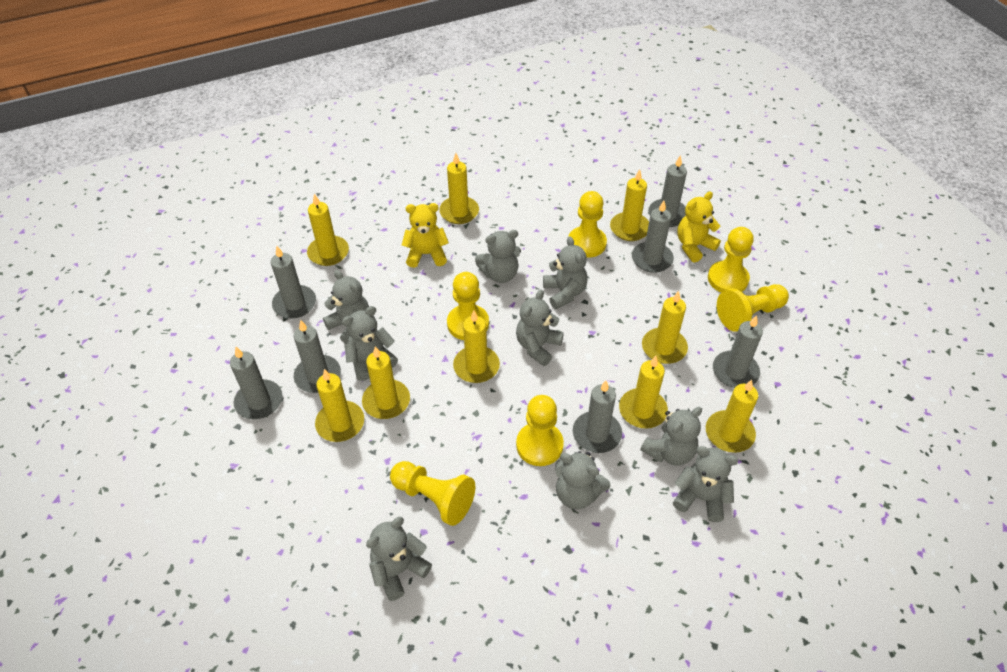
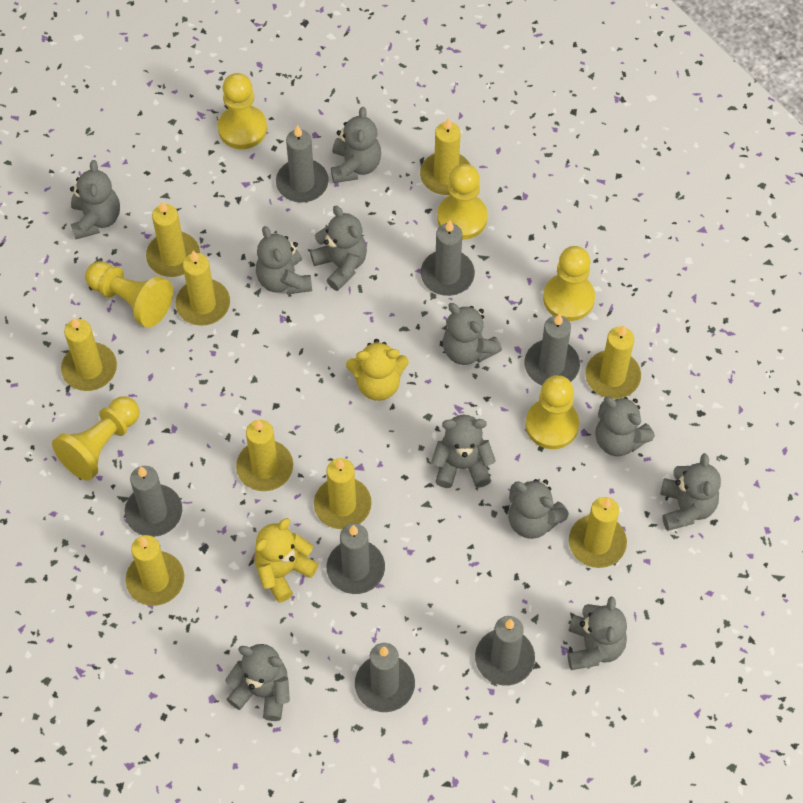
grey teddy bear: [323,270,369,344] [342,306,398,381] [366,517,432,601] [475,230,521,283] [516,290,564,366] [543,237,588,309] [556,451,611,509] [640,407,702,466] [673,446,738,522] = 9 -> [70,160,120,239] [225,644,290,721] [256,226,312,295] [310,205,367,291] [331,107,381,183] [431,415,496,488] [443,303,502,365] [508,479,569,539] [567,597,627,670] [595,397,655,456] [660,453,721,531] = 11

